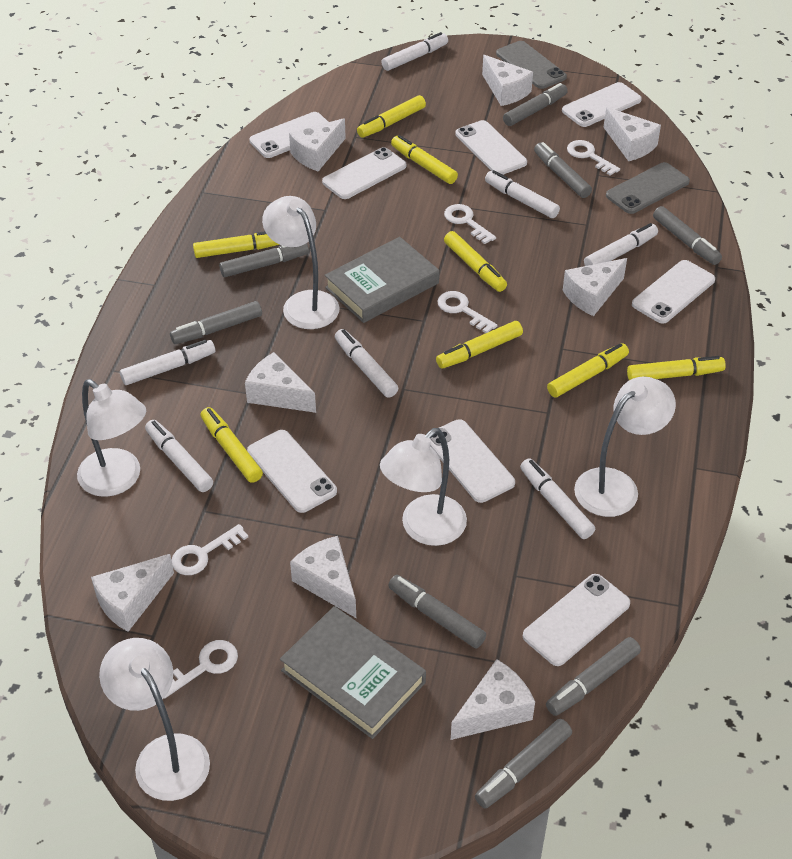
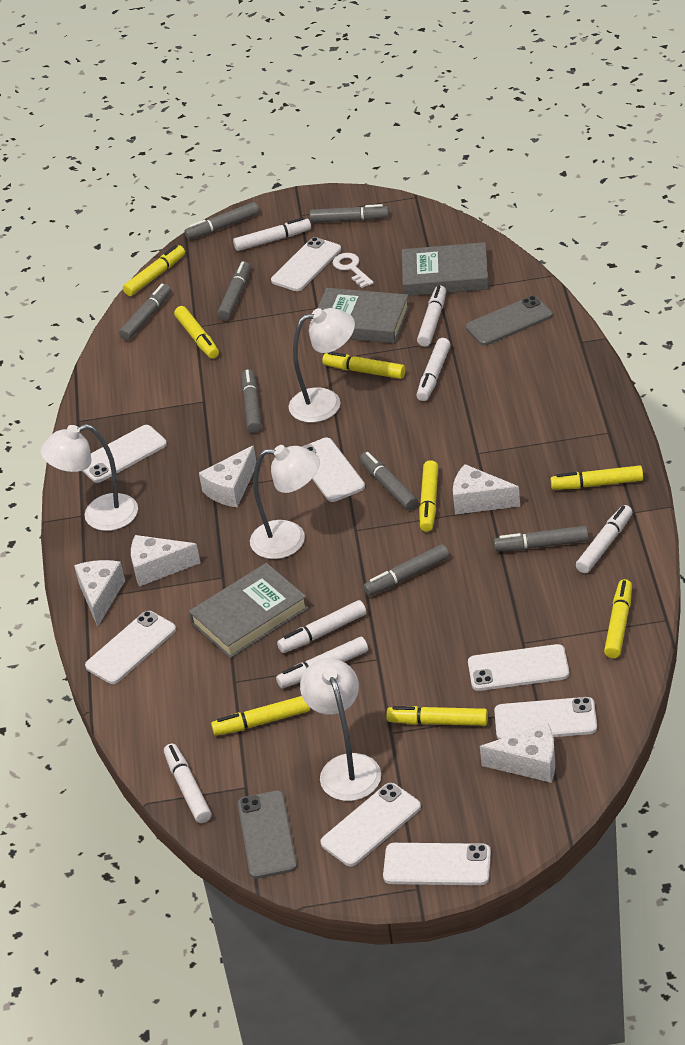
grey book: [280,606,426,739] [324,237,439,323] = 2 -> [189,563,308,658] [318,288,410,343] [402,242,489,296] = 3
white cheese: [91,554,174,632] [245,352,316,413] [289,118,346,171] [290,536,356,618] [451,659,535,740] [482,55,533,106] [563,258,627,316] [603,107,661,161] = 8 -> [74,560,125,627] [131,535,200,587] [199,446,256,507] [453,464,520,515] [480,723,555,783] = 5
white key: [164,640,238,699] [171,524,248,575] [437,291,497,333] [444,204,496,244] [567,140,620,176] = 5 -> [333,253,374,288] = 1
white lamp: [77,379,146,497] [99,638,210,801] [262,196,340,329] [380,428,467,546] [574,376,676,517] = 5 -> [40,424,138,531] [250,445,320,559] [289,308,355,423] [300,658,381,801] = 4

